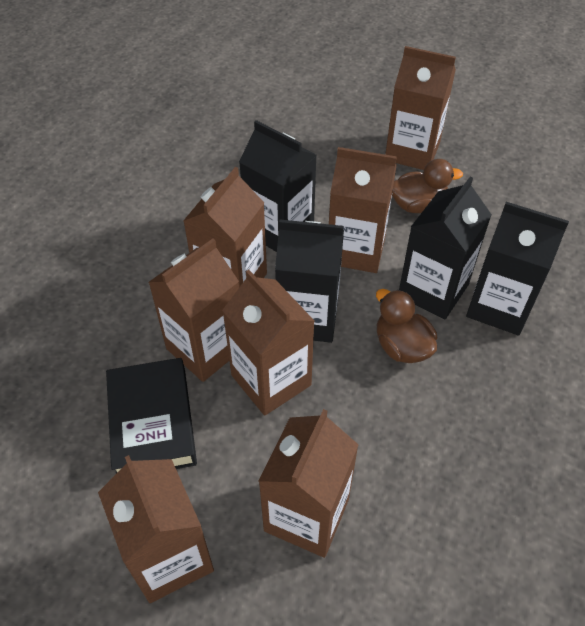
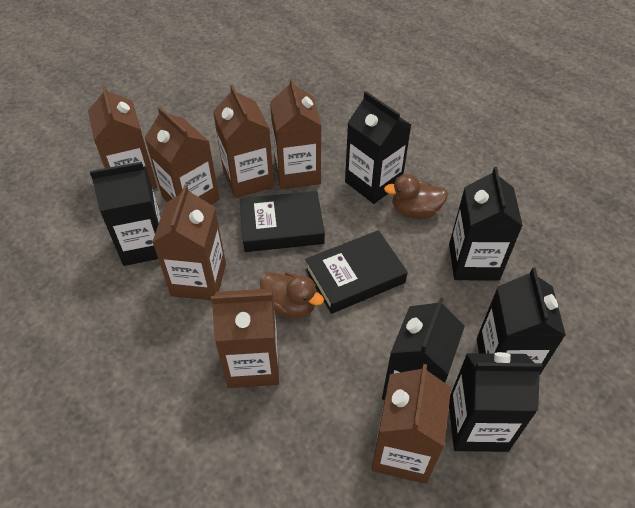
black book: [106,358,197,474] = 1 -> [240,191,325,252] [305,230,408,314] = 2
black carton: [239,120,316,252] [275,219,344,343] [399,177,492,319] [466,202,569,336] = 4 -> [90,162,161,266] [345,91,411,204] [382,297,465,401] [449,167,523,281] [449,352,543,452] [477,268,566,374] = 6

